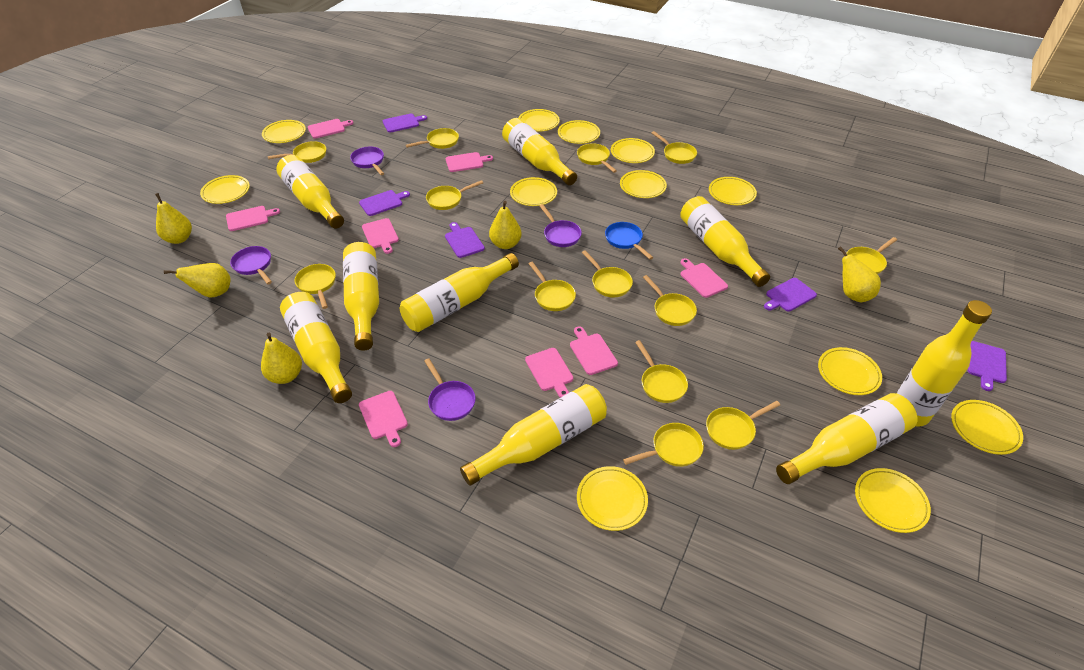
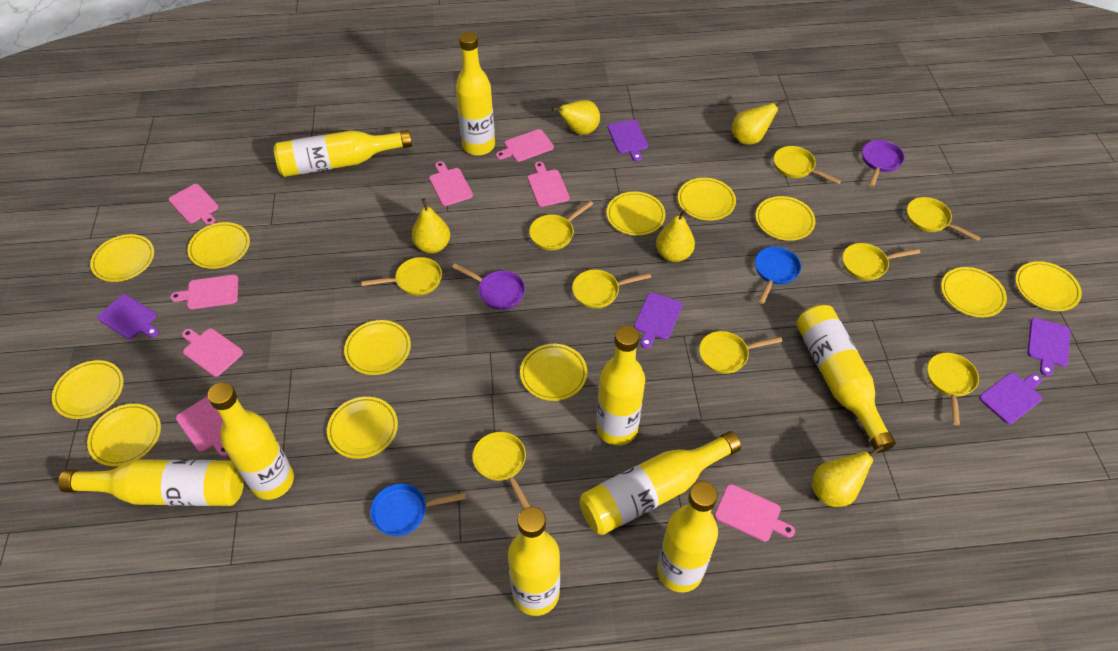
blue pan: [605,222,653,260] = 1 -> [370,484,466,536] [755,247,801,304] = 2
purple pan: [230,246,272,284] [350,147,384,175] [424,358,476,421] [540,204,582,247] = 4 -> [452,263,525,310] [862,140,905,187] = 2
yellow pan: [268,141,326,163] [294,264,336,309] [406,128,459,149] [426,180,483,210] [528,262,576,311] [577,143,617,173] [582,250,633,297] [623,423,704,467] [635,340,688,403] [643,275,697,326] [652,131,697,164] [706,401,780,450] [846,237,897,274] = 13 -> [361,257,442,296] [472,432,531,509] [529,201,593,250] [572,270,651,309] [699,331,783,374] [773,146,841,184] [842,243,920,281] [907,197,981,241] [927,353,979,425] = 9

